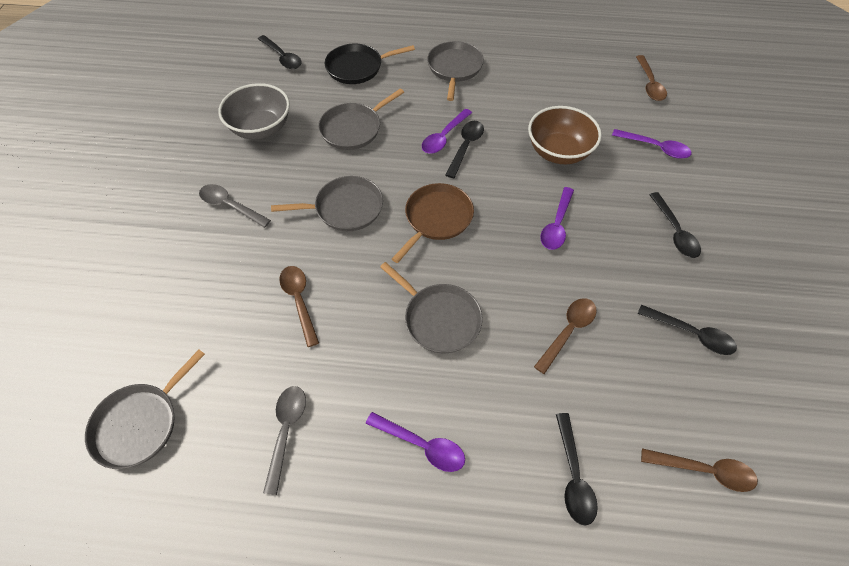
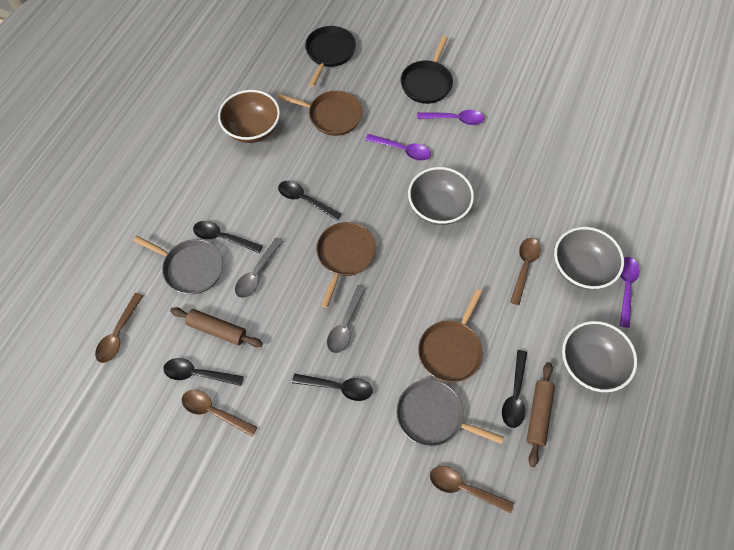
black pan: [325,44,415,84] = 1 -> [305,26,356,87] [401,36,453,104] = 2
brown pan: [392,183,474,263] = 1 -> [278,91,363,136] [316,222,376,308] [418,289,483,382] = 3
brown rolling pin: none = 0 -> [170,307,263,347] [527,362,555,467] = 2
grey bowl: [218,83,290,139] = 1 -> [408,167,474,225] [554,227,624,289] [562,321,637,392] = 3
grey pan: [85,350,205,469] [271,176,383,232] [318,88,404,150] [380,262,483,353] [427,41,484,101] = 5 -> [133,236,223,294] [396,380,504,447] = 2
purple spoon: [366,412,465,472] [422,109,472,154] [540,187,574,250] [612,129,692,159] = 4 -> [365,134,431,161] [417,110,484,125] [620,257,640,328] = 3

